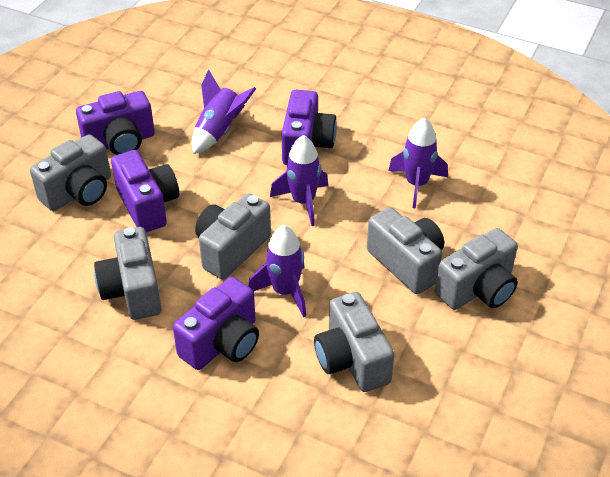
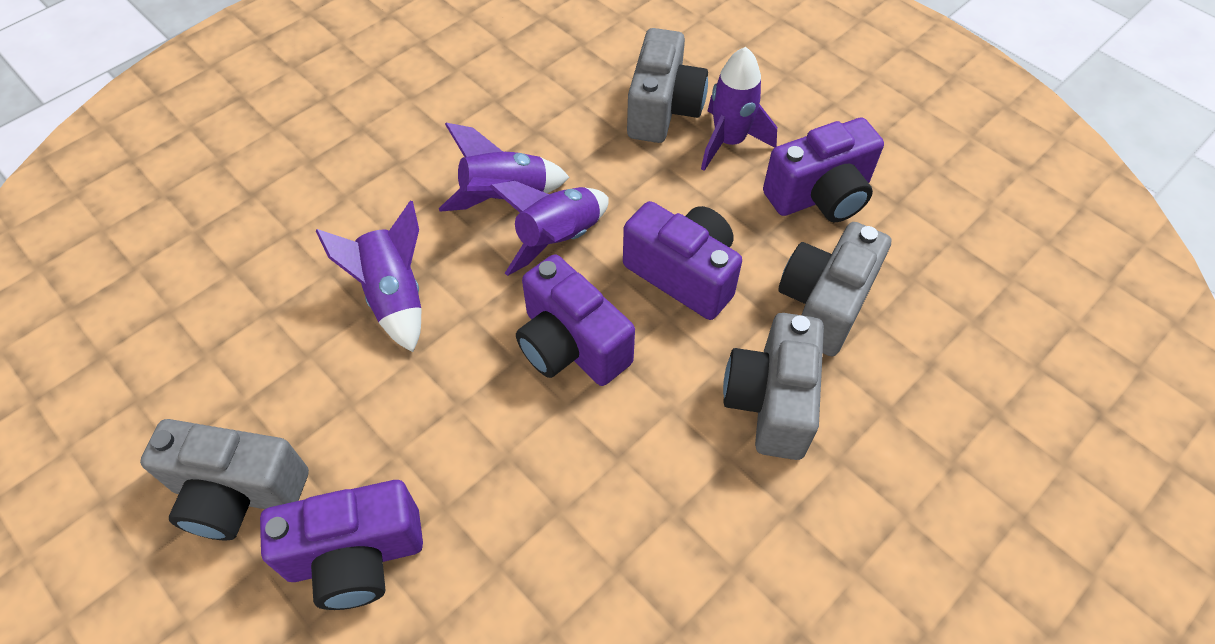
grey camera: [30,134,111,211] [94,227,162,320] [195,193,271,279] [314,292,394,392] [367,207,444,294] [435,228,518,310] = 6 -> [140,419,309,540] [627,28,708,143] [723,313,824,460] [779,222,891,357] = 4

